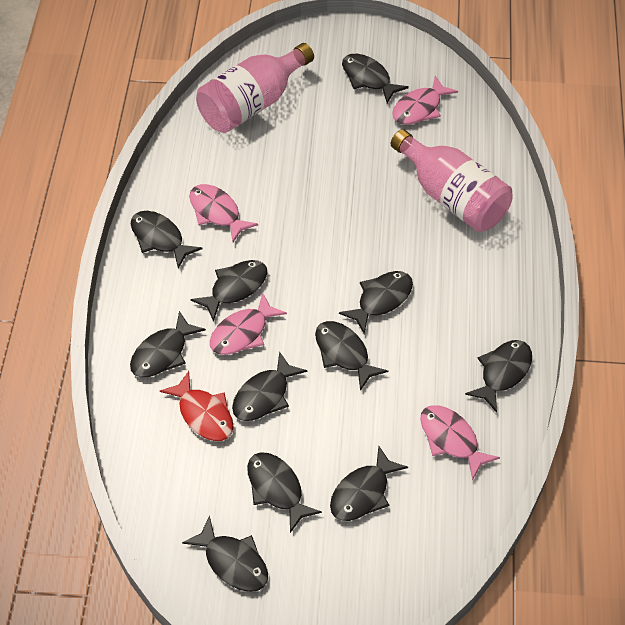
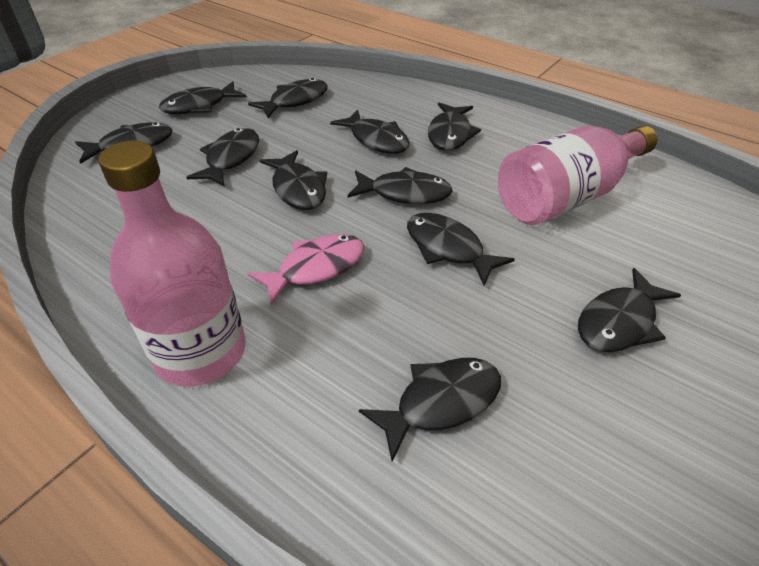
pink fish: [189,184,258,242] [210,293,287,355] [392,76,458,125] [420,405,500,480] = 4 -> [247,234,364,306] = 1
red fish: [160,371,234,441] = 1 -> none = 0

